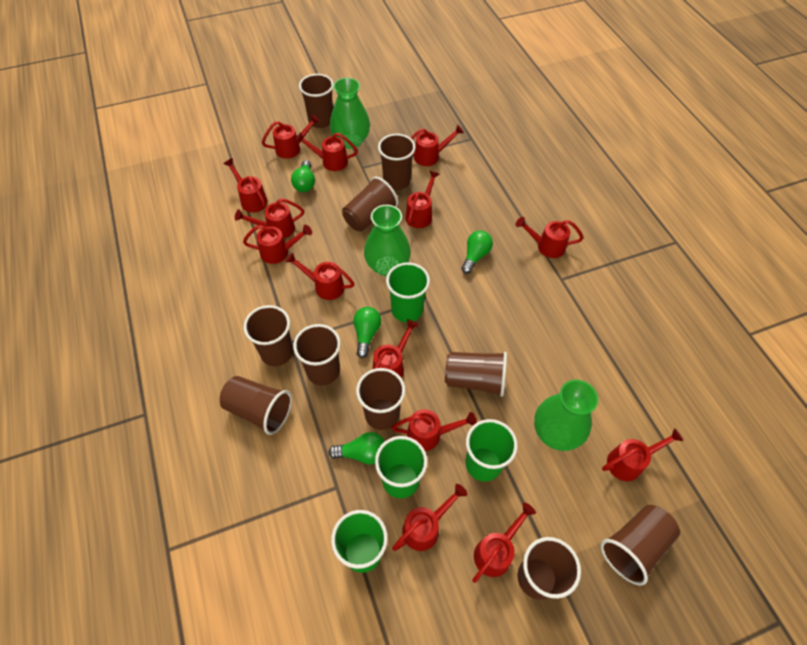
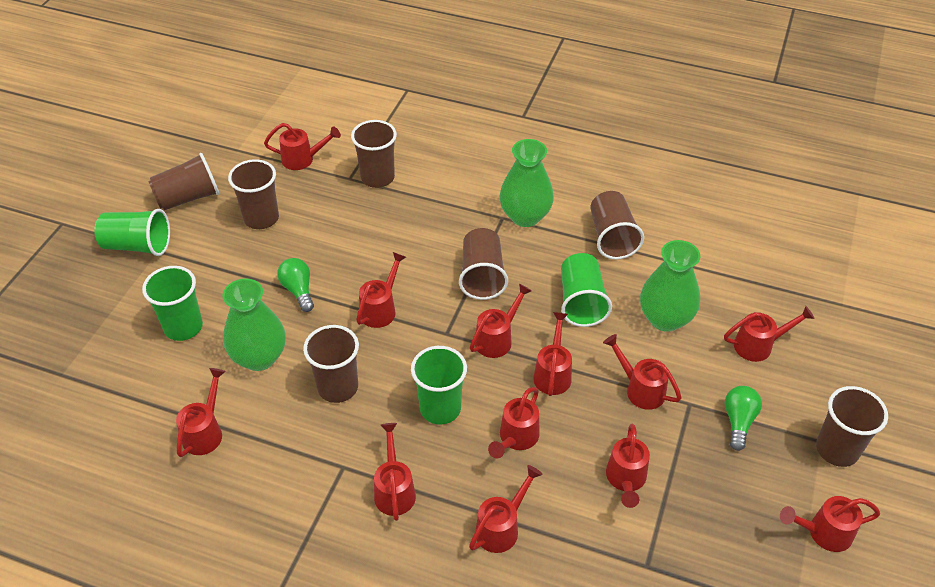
brown cup: [220,376,292,435] [244,305,293,366] [293,324,341,386] [299,74,334,128] [342,177,398,232] [356,368,405,430] [378,134,416,190] [445,352,507,397] [518,537,581,600] [601,505,680,585] = 10 -> [148,153,219,210] [228,159,279,229] [303,325,359,403] [351,120,397,188] [459,228,508,300] [590,191,644,259] [816,386,888,467] = 7
green light bulb: [291,160,315,192] [329,432,385,465] [353,307,381,358] [461,231,493,274] = 4 -> [277,258,314,312] [725,386,762,451] = 2
red watering can: [223,158,268,213] [235,198,304,239] [243,225,312,264] [262,114,320,159] [285,252,354,300] [295,132,358,171] [373,319,419,378] [391,409,477,451] [392,484,467,551] [405,170,440,228] [411,125,464,166] [472,503,536,583] [515,217,584,258] [602,428,683,481] = 14 -> [176,368,226,457] [264,123,341,170] [356,252,406,328] [374,423,416,521] [469,465,543,553] [470,283,532,358] [488,387,540,458] [534,312,572,396] [603,334,682,410] [606,424,650,508] [724,306,815,362] [780,496,880,552] = 12

